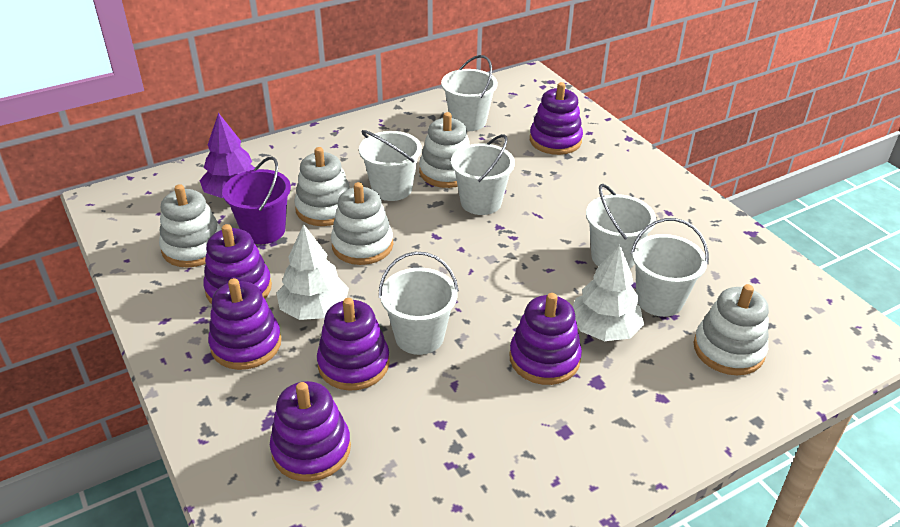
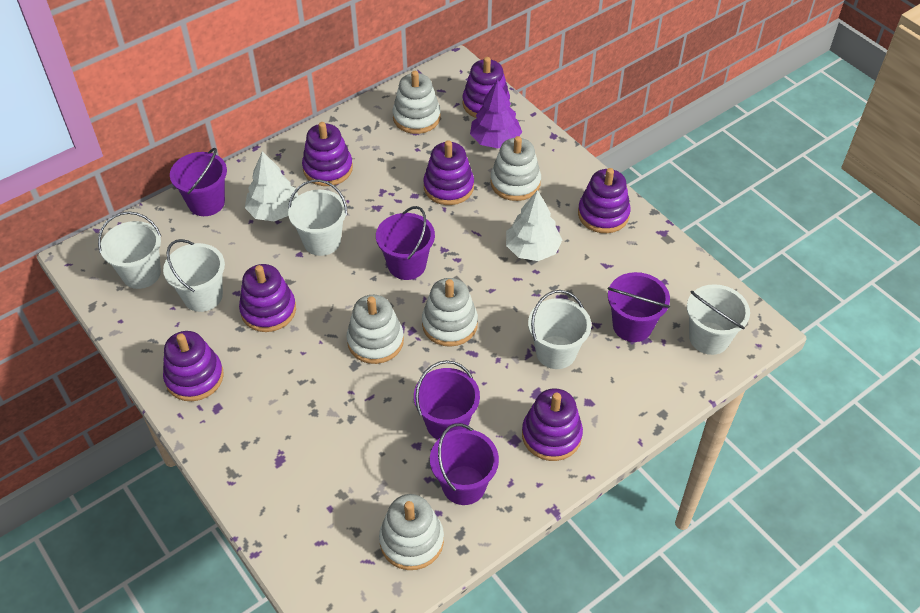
purple bucket: [222,156,291,244] = 1 -> [170,148,227,216] [376,206,435,280] [414,360,480,440] [430,423,499,505] [608,272,670,342] = 5
purple stacking toy: [203,224,272,304] [208,278,281,370] [270,381,351,482] [317,298,390,391] [509,293,582,385] [530,82,583,155] = 6 -> [163,331,224,401] [239,264,296,332] [302,122,353,186] [423,140,474,205] [462,57,510,118] [522,388,583,461] [578,168,631,233] = 7
white bucket: [359,130,422,201] [379,252,459,355] [441,55,498,131] [451,134,515,215] [586,184,656,268] [631,218,709,317] = 6 -> [98,211,161,289] [163,239,225,312] [288,179,347,256] [528,290,591,369] [687,284,750,355] = 5

